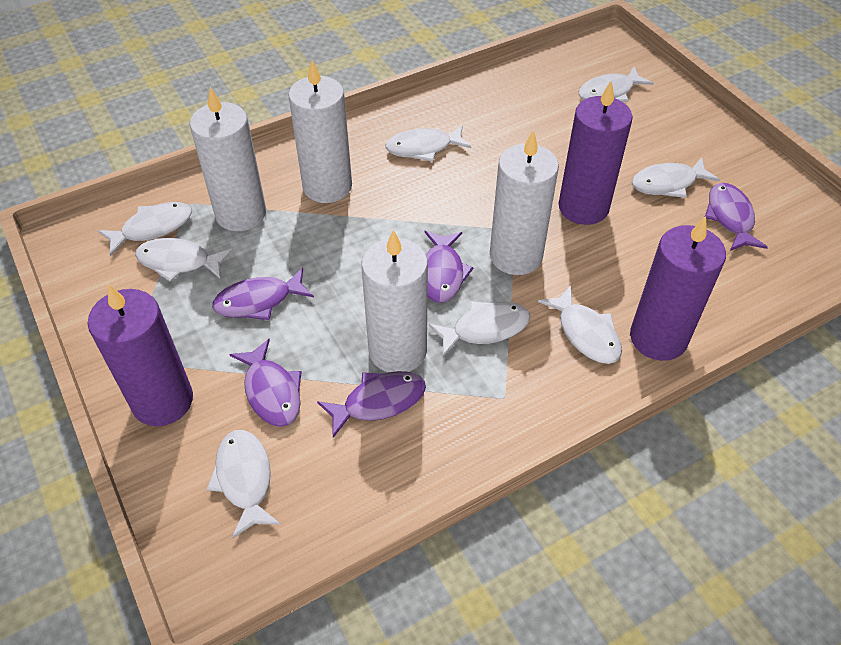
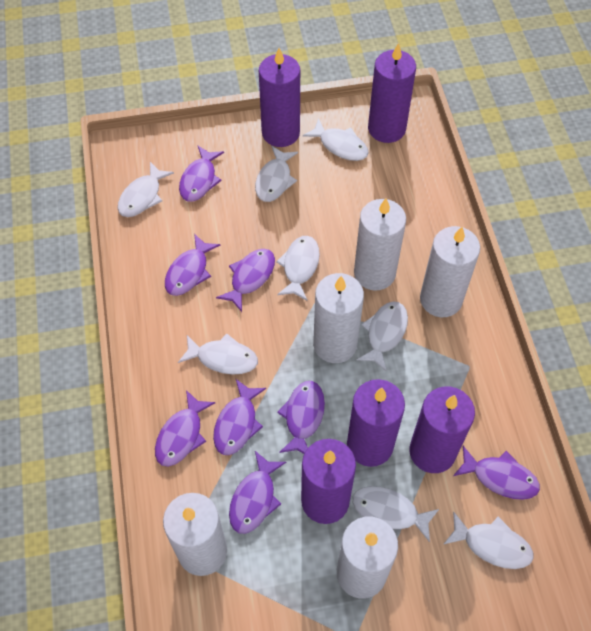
purple candle: [88,284,193,426] [558,80,633,225] [630,216,726,361] = 3 -> [259,48,300,147] [301,439,356,524] [347,379,405,467] [368,43,416,143] [409,386,475,473] = 5
purple fish: [212,268,314,320] [229,339,302,427] [317,371,426,438] [425,231,474,303] [705,183,768,251] = 5 -> [155,390,215,467] [165,234,221,296] [179,146,224,202] [213,379,266,455] [216,249,275,312] [229,451,286,534] [277,381,325,454] [453,446,540,500] = 8
white candle: [190,87,266,231] [288,60,352,203] [361,230,428,372] [490,130,559,275] = 4 -> [163,493,227,576] [313,273,364,363] [337,517,398,599] [354,198,406,291] [420,226,480,317] = 5

